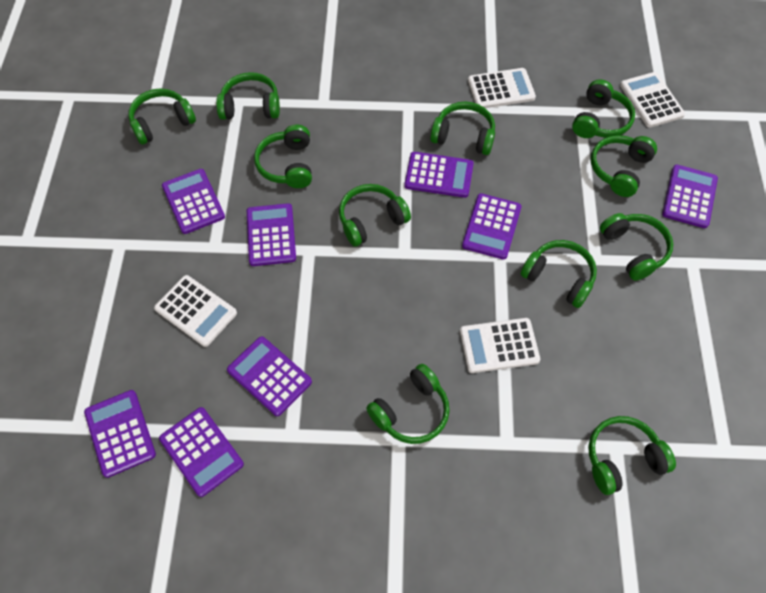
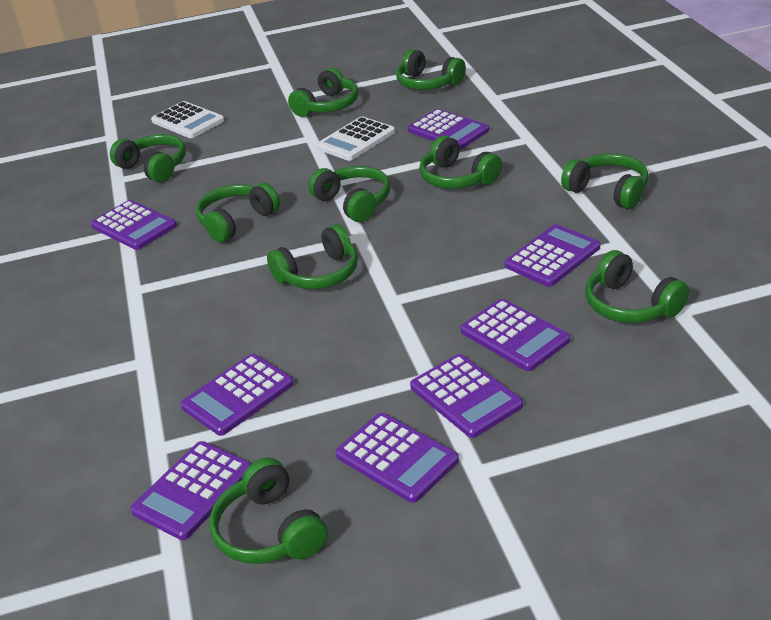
green headphones: [128,88,196,145] [216,72,280,120] [254,124,312,188] [339,184,411,247] [366,364,450,444] [430,102,495,155] [521,240,597,308] [572,79,635,138] [588,416,676,495] [591,135,657,197] [600,213,673,281] = 11 -> [110,134,186,183] [196,183,280,243] [210,458,328,564] [267,224,358,289] [288,68,358,117] [308,166,390,222] [396,49,466,90] [419,135,502,189] [561,153,649,209] [585,250,689,323] = 10
white calculator: [154,275,237,347] [460,318,540,373] [468,68,536,108] [620,72,685,128] = 4 -> [151,101,225,138] [316,116,395,161] = 2

